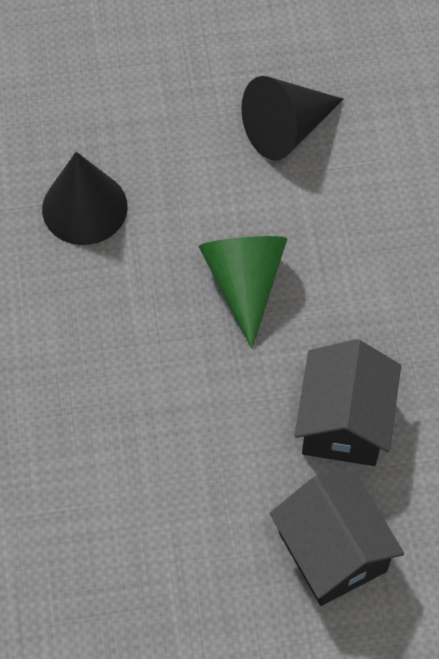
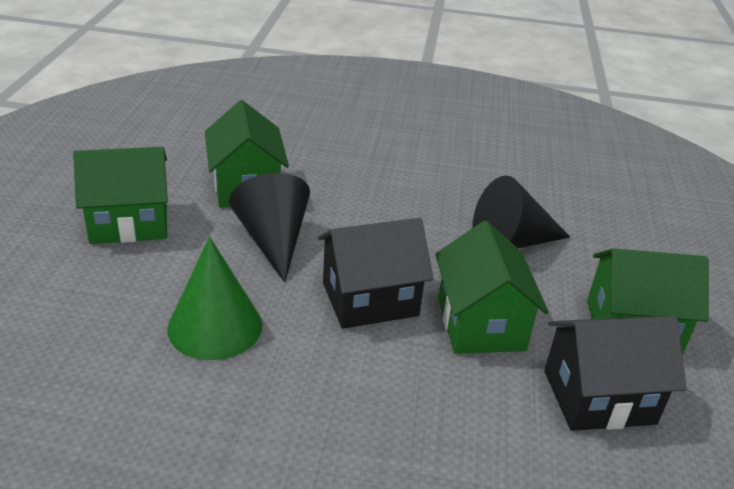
green house: none = 0 -> [73,147,168,244] [205,100,289,208] [435,221,549,354] [587,248,709,355] = 4

